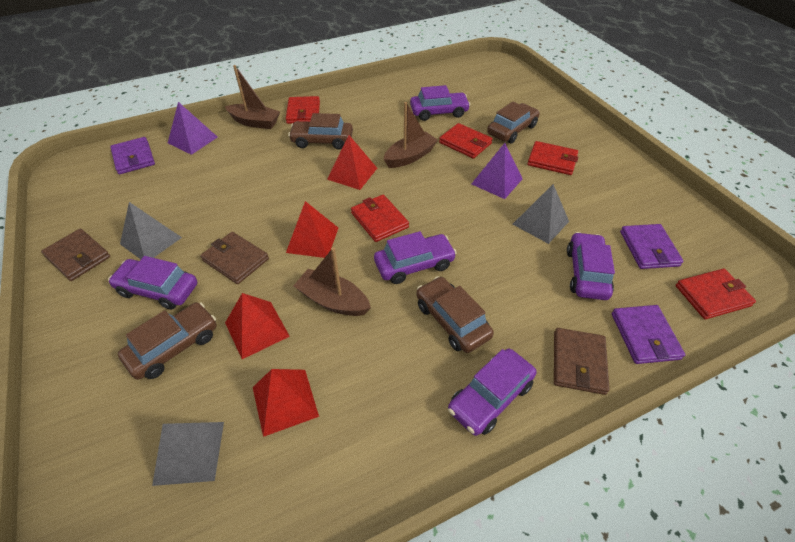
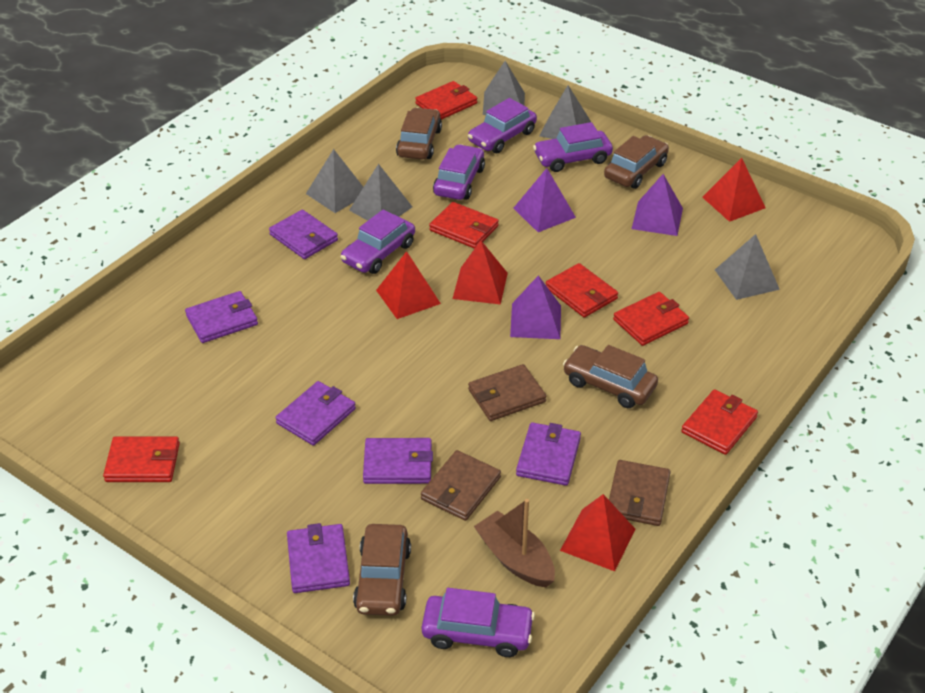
brown boat: [225,65,280,129] [294,247,371,316] [384,102,438,168] = 3 -> [474,499,555,587] = 1
grey pyramid: [120,202,182,259] [152,422,224,486] [513,184,569,244] = 3 -> [306,149,363,213] [349,164,412,221] [483,61,525,115] [539,85,591,139] [715,234,780,300] = 5
purple pyramid: [168,102,218,155] [471,143,523,199] = 2 -> [510,275,561,339] [513,168,576,232] [632,174,683,236] = 3
purple wallet: [110,137,155,174] [612,305,685,364] [620,224,684,269] = 3 -> [185,291,258,343] [269,209,338,259] [275,381,356,446] [287,523,350,593] [363,438,433,484] [516,422,581,486] = 6
red wallet: [286,96,320,124] [351,195,409,242] [439,123,493,159] [527,141,578,175] [676,269,756,319] = 5 -> [103,436,180,482] [415,81,477,120] [429,202,499,249] [546,263,618,318] [613,292,689,346] [681,389,758,455] = 6

